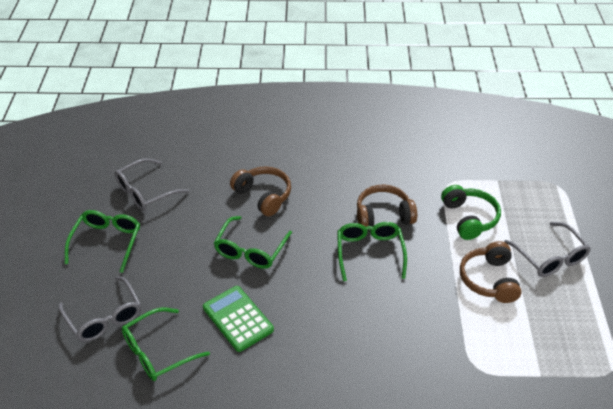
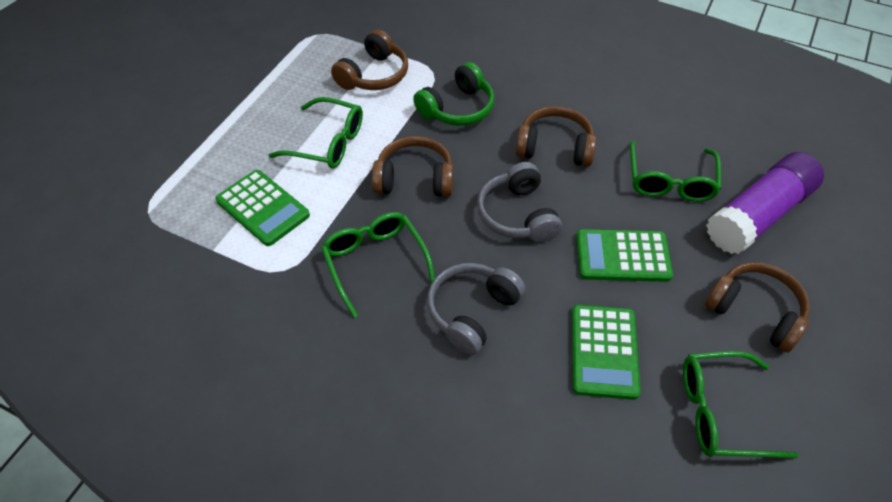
brown headphones: [230,166,291,216] [357,185,417,227] [460,241,522,303] = 3 -> [331,30,408,90] [372,136,454,197] [516,106,596,167] [705,262,810,353] = 4
green calculator: [203,286,274,352] = 1 -> [216,170,310,246] [572,305,641,400] [576,229,673,282] = 3
grey glasses: [59,276,141,342] [115,158,189,211] [504,222,591,277] = 3 -> none = 0
grey headphones: none = 0 -> [427,263,525,355] [477,162,562,242] = 2
purple glue stick: none = 0 -> [706,152,824,254] = 1

